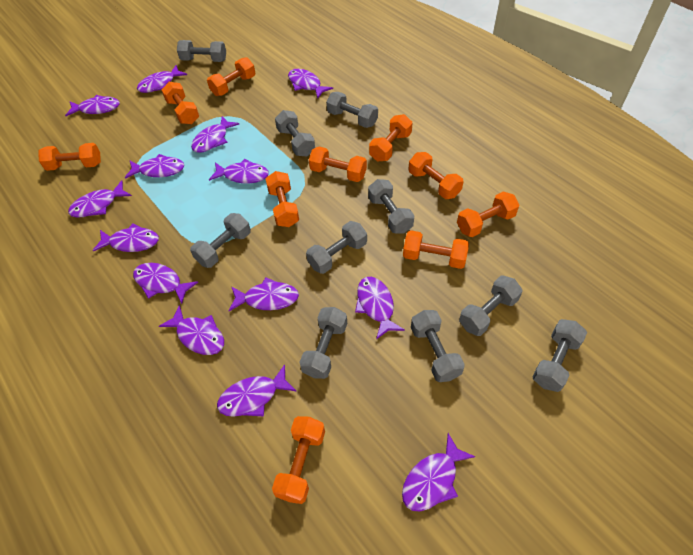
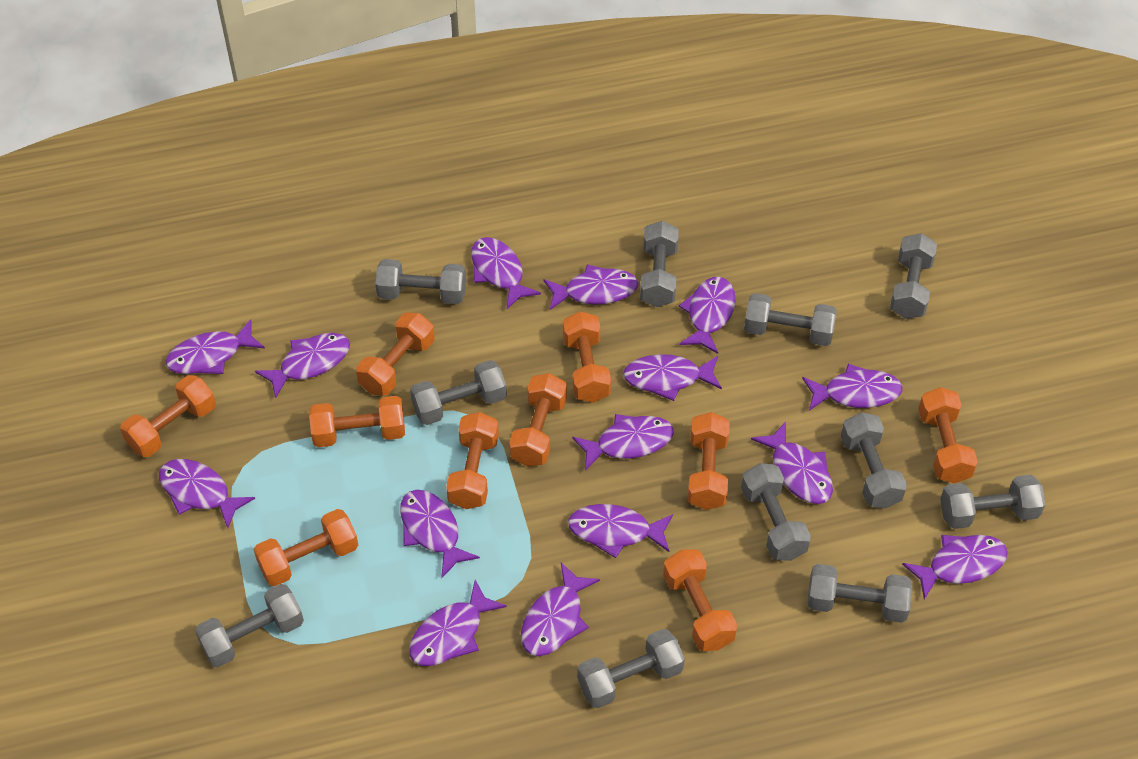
grey dumbbell: [177,40,226,62] [190,213,251,268] [275,110,315,156] [300,307,347,379] [306,221,367,274] [326,92,378,128] [368,179,414,234] [411,310,465,382] [459,276,523,336] [532,319,587,392] = 10 -> [195,584,304,667] [375,259,466,304] [410,360,507,425] [577,629,685,708] [640,221,679,307] [741,463,811,561] [744,293,837,346] [808,564,912,623] [841,412,907,509] [890,233,937,319] [940,475,1046,529] = 11
purple fish: [65,95,120,116] [68,180,132,218] [92,224,159,252] [125,154,184,179] [133,263,198,304] [137,65,187,93] [159,305,224,355] [191,116,239,153] [209,159,269,183] [217,364,296,417] [229,277,299,311] [288,69,333,98] [355,277,405,340] [402,433,476,511] = 14 -> [159,459,255,529] [166,319,265,374] [255,333,350,398] [400,490,480,578] [409,580,507,666] [471,237,541,309] [521,562,600,656] [543,264,638,310] [568,504,673,558] [572,414,674,471] [623,354,722,401] [679,277,736,354] [751,422,833,504] [802,364,903,411] [902,535,1008,599] = 15

